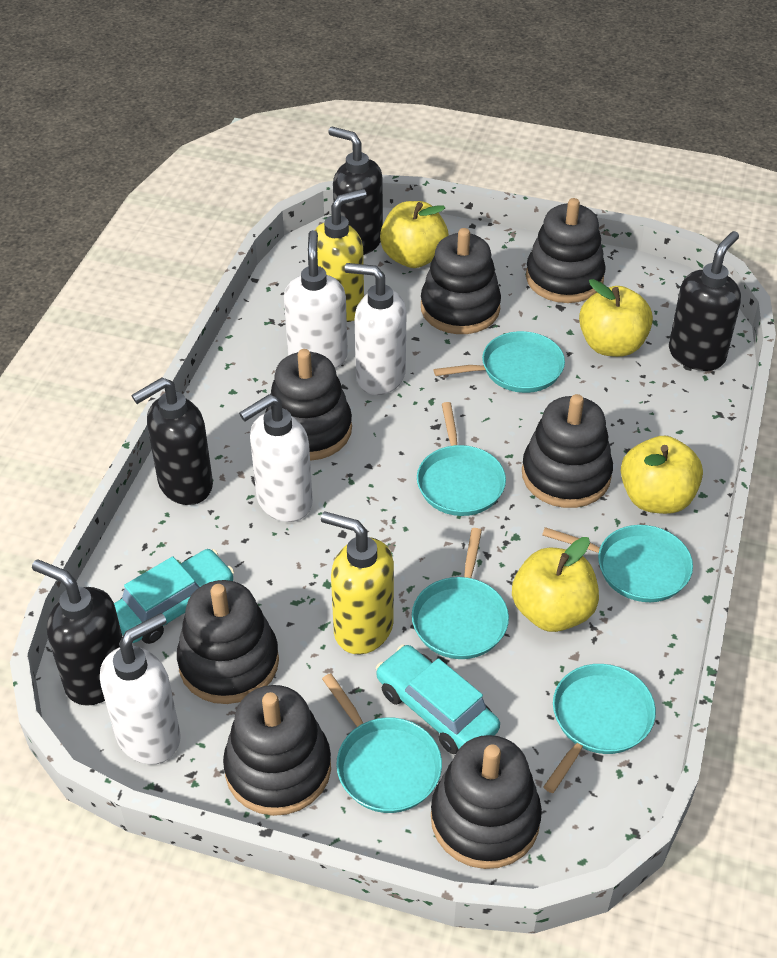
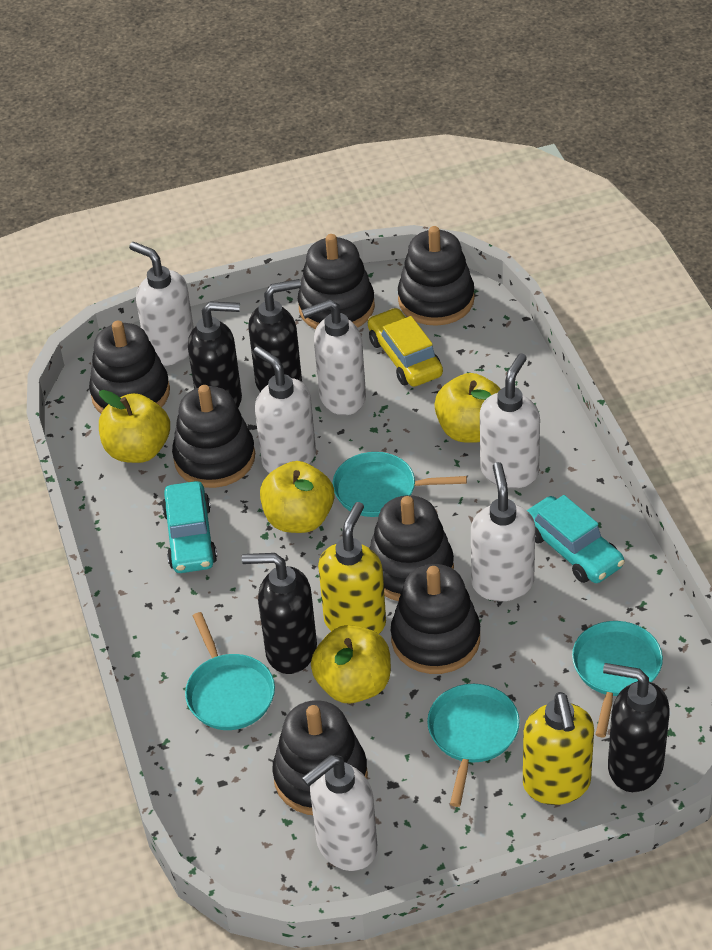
turquoise pan: [322,673,442,813] [412,528,509,659] [417,402,506,516] [434,331,565,393] [542,525,693,602] [543,664,656,793] = 6 -> [185,612,275,730] [332,452,467,517] [427,684,520,807] [572,621,663,737] = 4
white soap dispenser: [100,613,181,765] [239,394,313,522] [284,230,348,369] [345,263,406,395] = 4 -> [129,242,194,366] [253,346,316,473] [302,299,366,415] [302,755,377,871] [471,462,535,601] [480,353,540,488] = 6
yellow car: none = 0 -> [368,308,443,387] = 1

